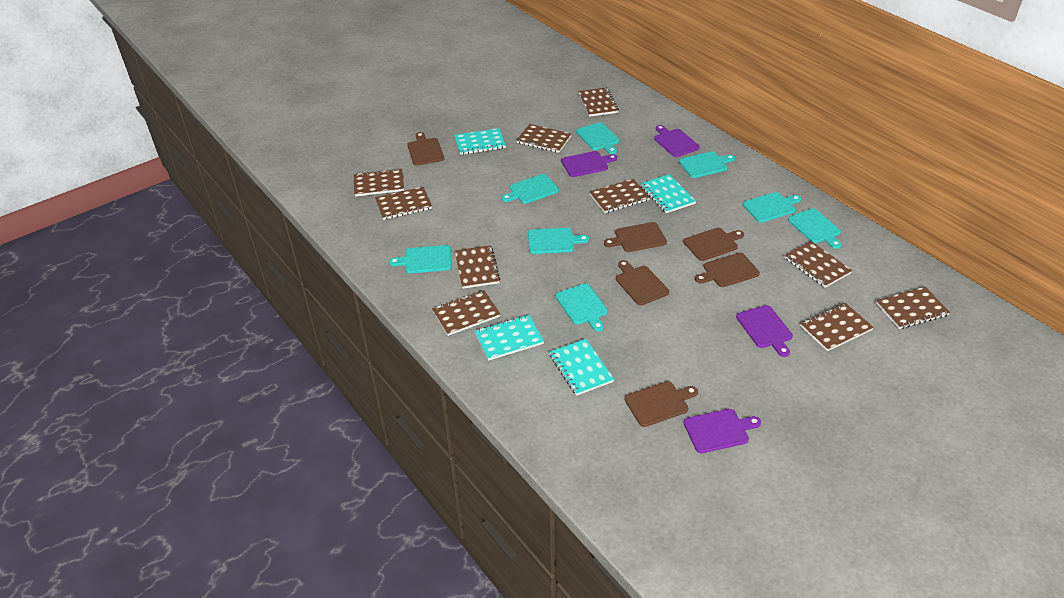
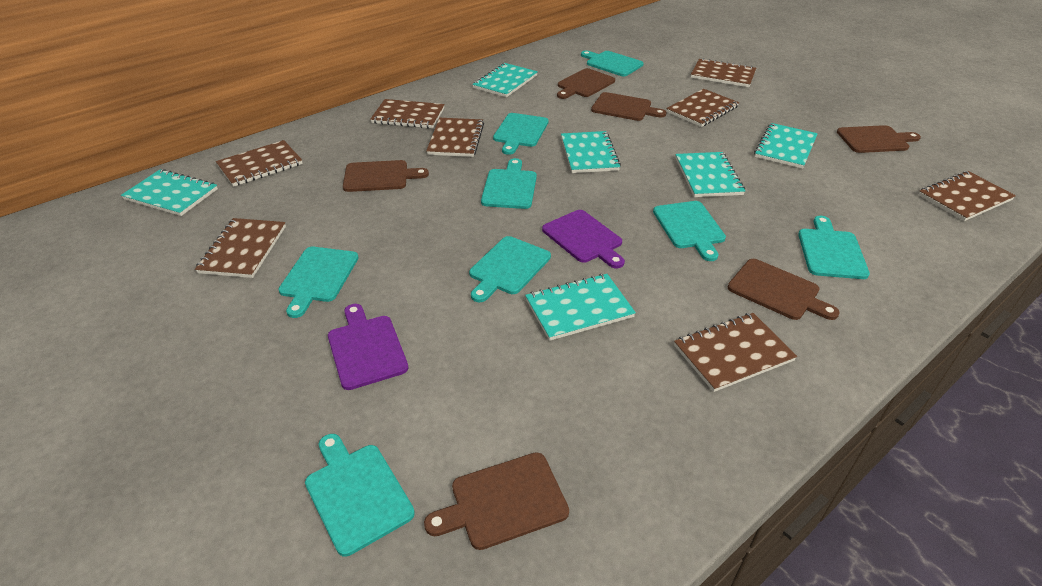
brown notebook: [354,168,404,196] [375,187,432,220] [432,290,500,336] [455,245,501,289] [516,124,571,153] [578,87,619,117] [590,179,650,213] [785,241,853,288] [800,303,874,351] [876,287,950,329] = 10 -> [195,218,286,278] [216,140,303,187] [370,99,445,129] [426,118,484,157] [666,89,739,127] [674,313,797,392] [691,58,756,87] [918,171,1016,221] = 8
purple cutting board: [561,151,617,177] [654,125,700,157] [684,409,761,453] [736,305,793,357] = 4 -> [328,304,409,390] [542,210,625,268] = 2
turquoise notebook: [454,128,506,155] [475,315,544,361] [549,339,614,396] [640,174,696,213] = 4 -> [121,169,218,216] [472,63,538,97] [525,274,636,341] [561,131,621,173] [676,152,745,197] [754,123,818,169] = 6

